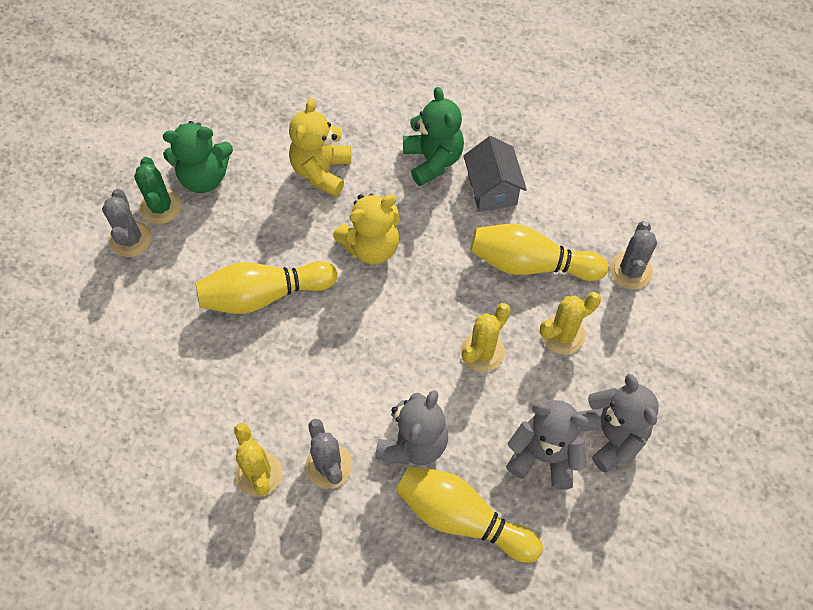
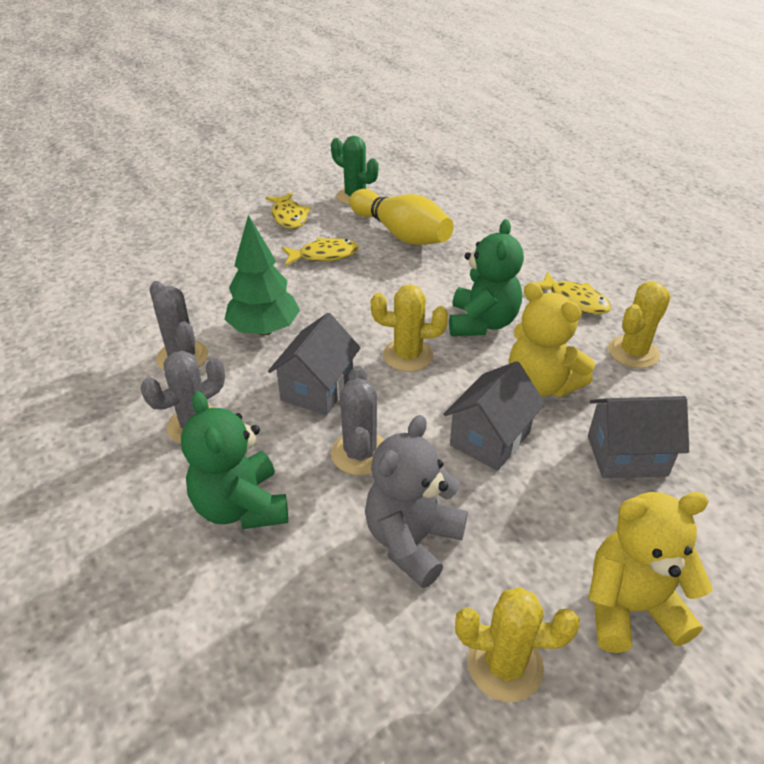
green tree: none = 0 -> [224,215,300,335] = 1
grey house: [463,136,527,212] = 1 -> [268,313,361,415] [443,361,545,471] [588,396,689,478] = 3
grey teddy bear: [375,390,448,465] [506,400,589,490] [577,373,659,473] = 3 -> [365,415,468,588] = 1
yellow bowling pin: [196,261,338,314] [395,466,543,563] [470,224,608,281] = 3 -> [349,189,454,245] = 1
yellow fish: none = 0 -> [265,192,311,229] [282,238,359,266] [537,272,611,315] = 3

